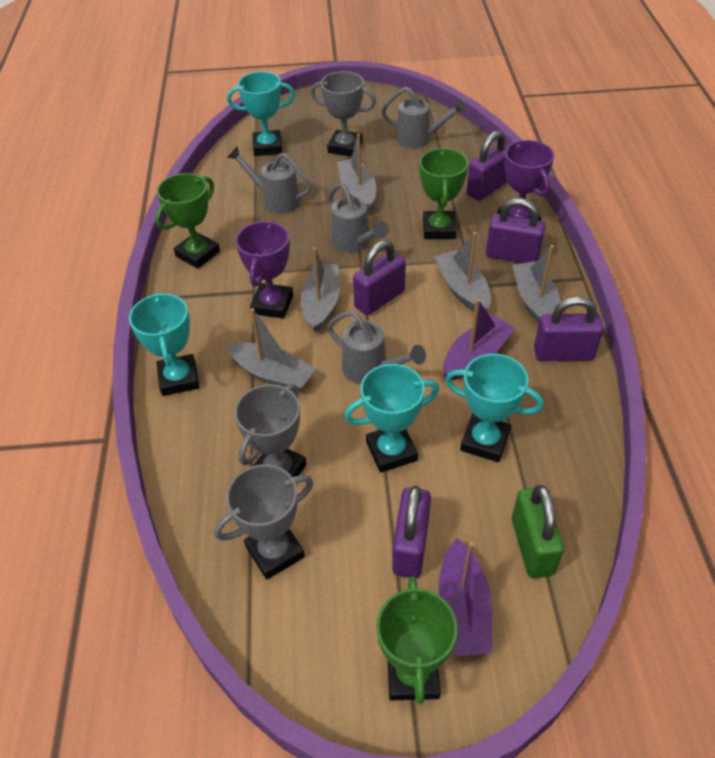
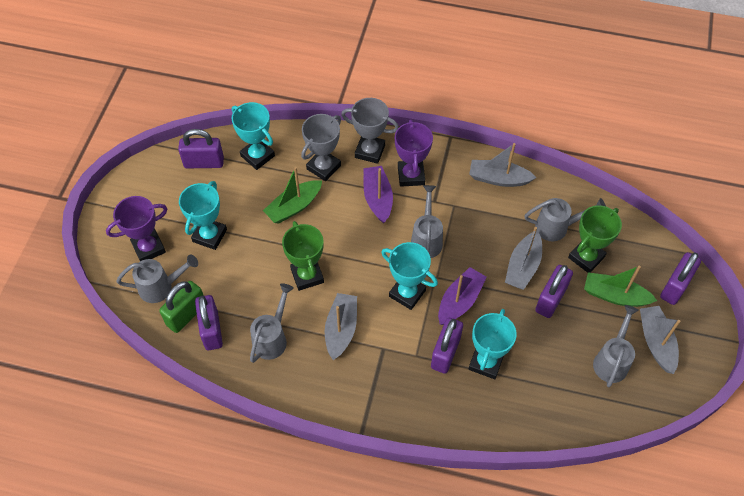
green boat: none = 0 -> [263,167,322,224] [584,266,657,307] = 2
green trophy: [155,173,220,269] [376,576,457,704] [419,148,468,239] = 3 -> [282,221,324,291] [568,205,622,273] = 2
grey boat: [227,308,316,391] [301,247,340,333] [337,134,376,212] [435,232,491,312] [513,245,560,324] = 5 -> [325,293,357,360] [469,143,537,187] [505,227,542,290] [640,306,680,374] = 4
grey trophy: [214,464,313,580] [234,384,307,477] [311,71,376,157] = 3 -> [301,114,341,181] [341,98,399,164] = 2
grey watering can: [227,146,312,214] [327,311,426,384] [328,183,388,253] [382,87,466,148] = 4 -> [116,255,198,303] [250,283,294,363] [411,185,443,258] [524,198,606,241] [593,305,639,387] = 5

